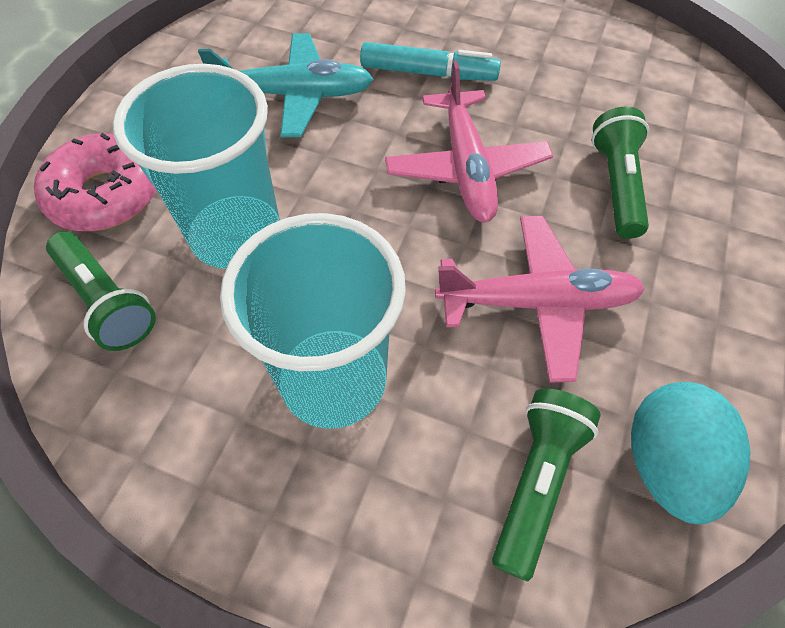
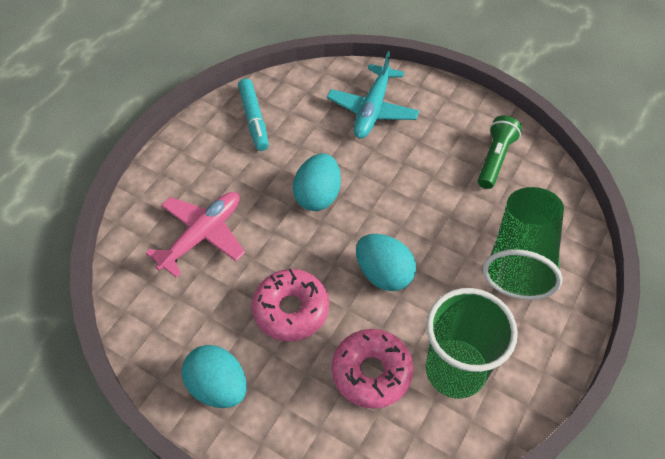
green cup: none = 0 -> [426,288,518,399] [483,187,564,300] = 2
green flashlight: [46,232,156,351] [492,388,601,581] [592,106,649,239] = 3 -> [478,116,522,189] = 1
pink donut: [34,133,156,231] = 1 -> [252,268,329,342] [332,329,413,409] = 2
pink plane: [385,61,553,222] [435,216,645,383] = 2 -> [146,192,245,277] = 1
turquoise cup: [112,64,280,269] [220,213,406,429] = 2 -> none = 0
turquoise egg: [631,382,751,524] = 1 -> [182,345,247,408] [293,153,341,211] [356,234,416,291] = 3

